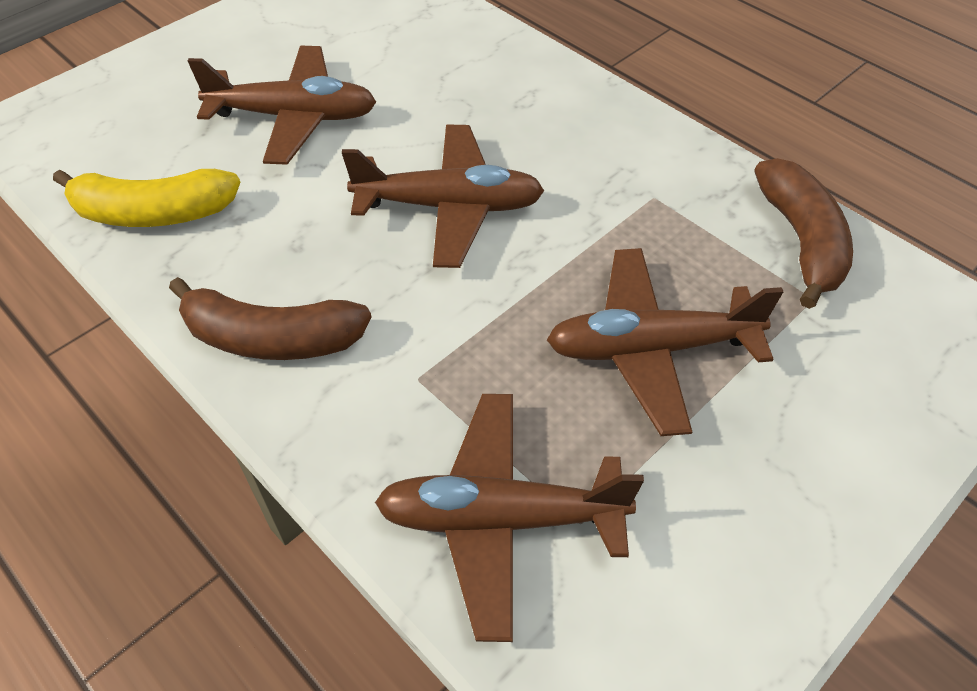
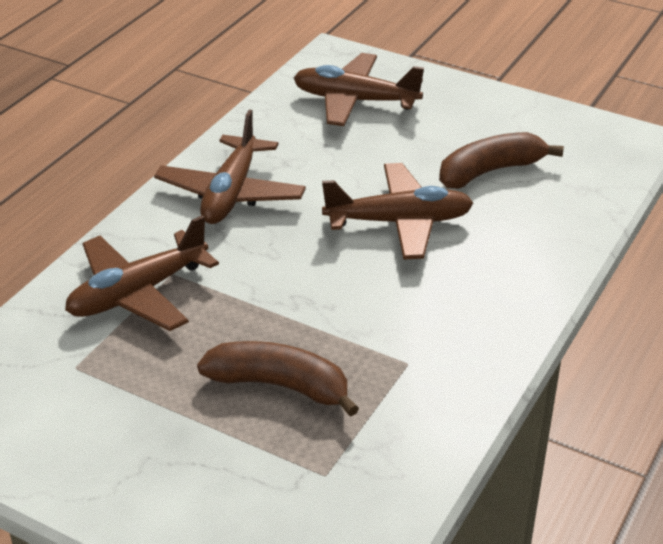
yellow banana: [53,169,241,227] = 1 -> none = 0

